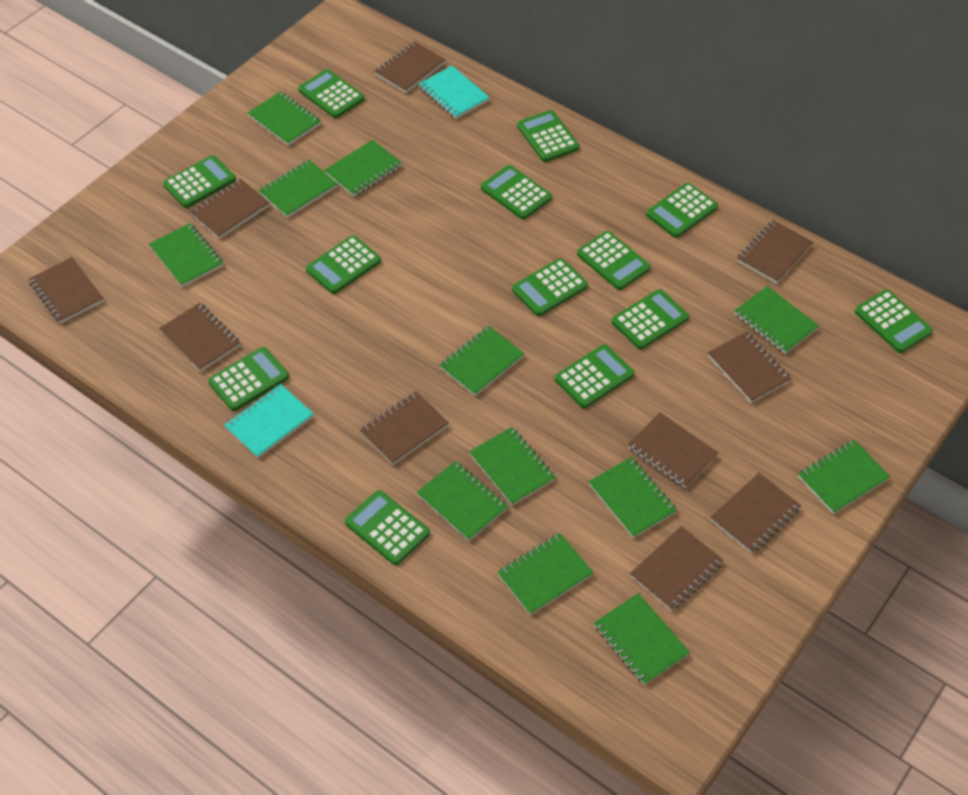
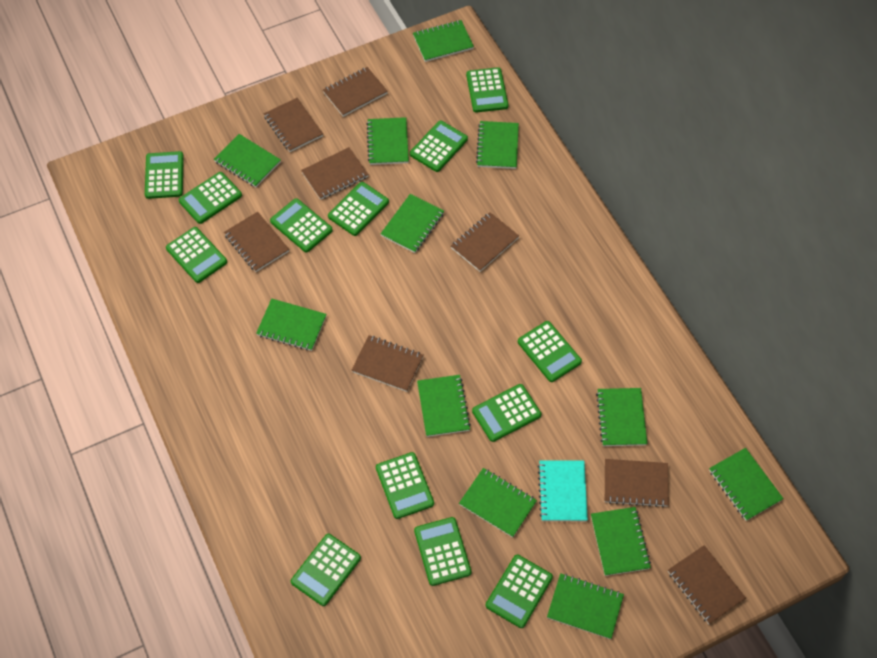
brown notebook: [29,257,104,323] [159,303,240,372] [190,179,270,239] [360,391,449,465] [374,41,446,93] [628,413,718,488] [630,526,724,611] [708,332,792,403] [710,473,801,554] [737,220,813,284] = 10 -> [224,212,289,272] [264,98,323,152] [301,147,369,200] [323,67,388,117] [352,335,424,392] [451,212,519,272] [605,459,669,508] [668,545,746,624] = 8
turquoise notebook: [224,384,314,458] [419,66,490,119] = 2 -> [538,460,588,521] = 1

